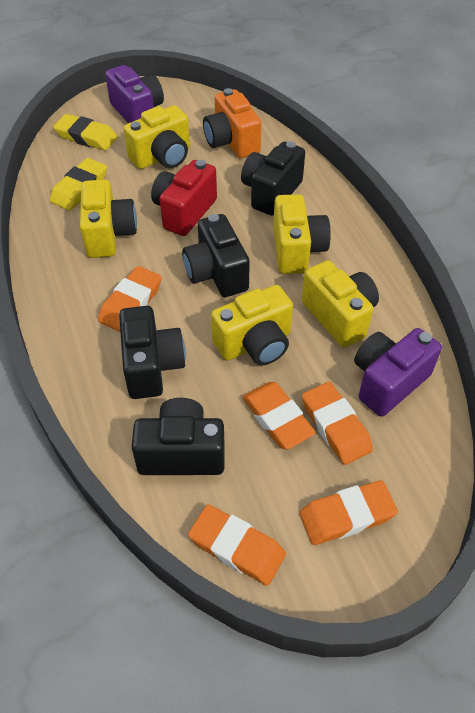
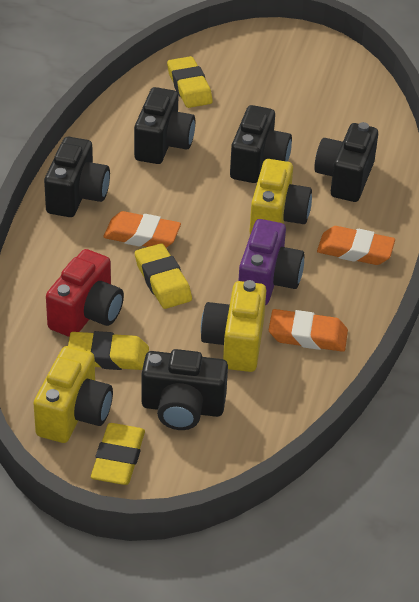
black camera: [119,306,186,399] [132,398,225,475] [182,214,250,297] [241,141,305,216] = 4 -> [44,137,110,217] [134,87,195,164] [142,349,228,430] [230,105,292,183] [314,122,378,202] = 5
orange camera: [203,88,261,158] = 1 -> none = 0
orange eraser: [98,266,162,332] [188,504,286,586] [242,382,316,449] [299,480,398,545] [302,382,373,465] = 5 -> [103,211,181,248] [269,309,348,352] [317,226,395,265] = 3
purple camera: [105,65,164,123] [354,328,442,416] = 2 -> [238,219,305,305] = 1
yellow camera: [80,179,137,258] [124,105,190,169] [211,285,293,365] [273,194,331,274] [302,260,379,348] = 5 -> [34,346,113,443] [201,280,266,372] [249,159,312,235] = 3
yellow eraser: [50,158,107,211] [53,114,118,150] = 2 -> [68,331,149,370] [91,423,145,485] [135,243,192,309] [167,56,213,108] = 4

